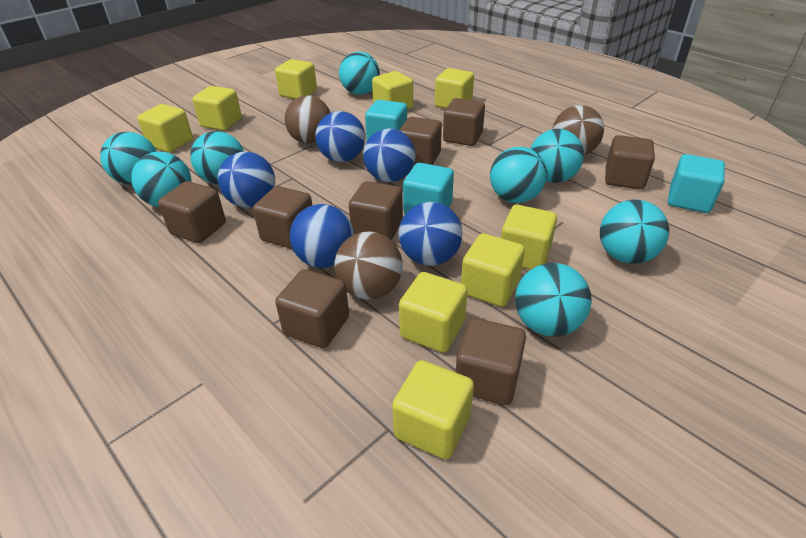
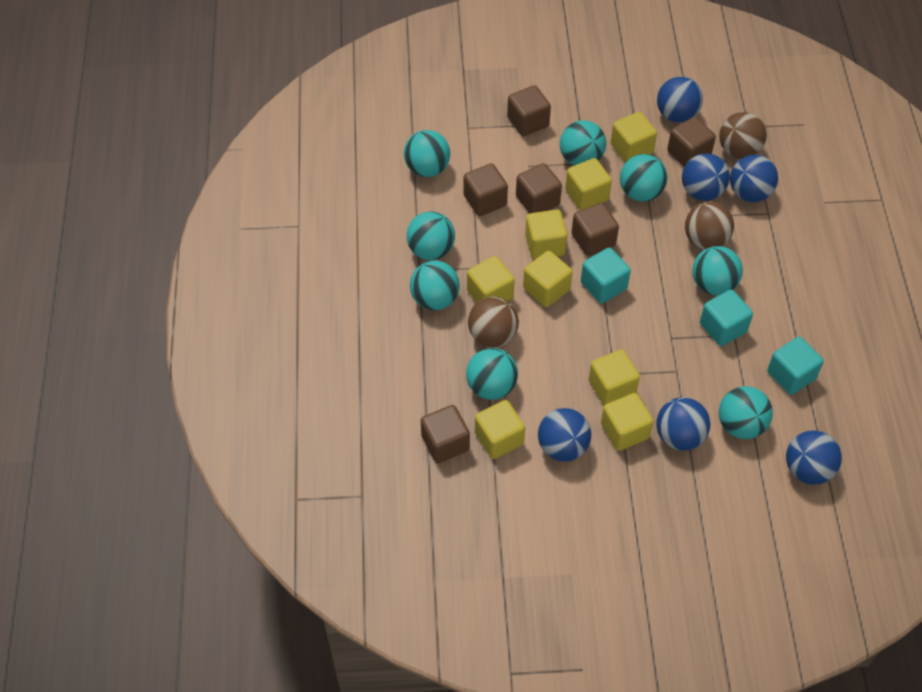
blue ball: [218,152,275,208] [290,204,354,268] [315,111,365,162] [363,128,416,182] [399,202,462,266] = 5 -> [538,408,591,462] [656,397,710,451] [657,77,703,123] [682,153,730,201] [730,155,778,202] [786,430,842,485] = 6
brown cube: [158,181,226,243] [253,186,312,249] [275,269,349,348] [349,181,403,240] [399,117,442,165] [443,98,485,146] [456,318,526,405] [605,135,655,189] = 8 -> [421,405,470,463] [463,163,508,216] [507,85,551,136] [516,163,562,214] [572,203,619,256] [667,117,716,167] = 6
yellow cube: [137,104,193,153] [192,86,242,131] [275,59,317,99] [372,71,413,110] [392,360,474,459] [399,272,468,353] [435,68,474,109] [461,233,525,307] [501,205,557,270] = 9 -> [467,256,515,302] [475,400,525,459] [523,251,572,307] [525,209,567,259] [565,158,612,210] [589,350,640,406] [601,393,653,451] [611,112,657,163] = 8

